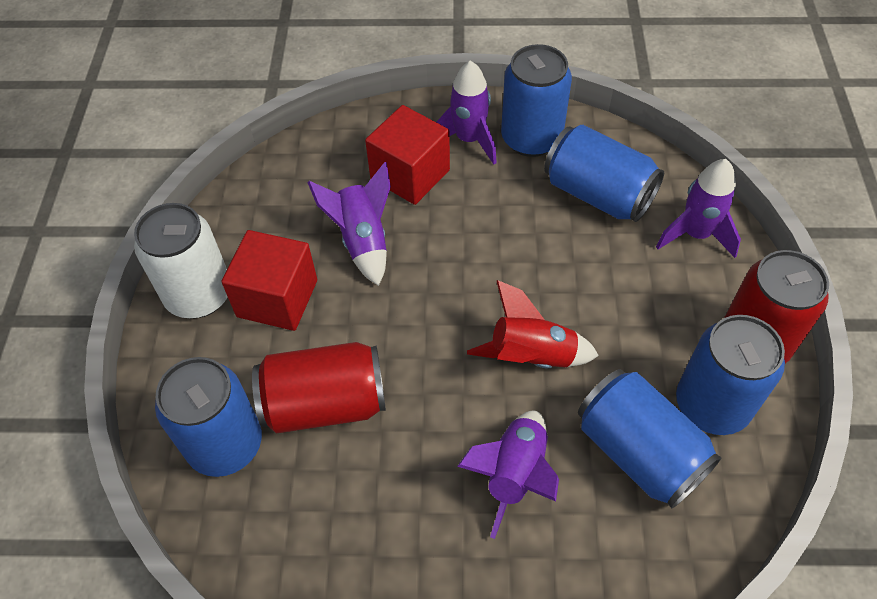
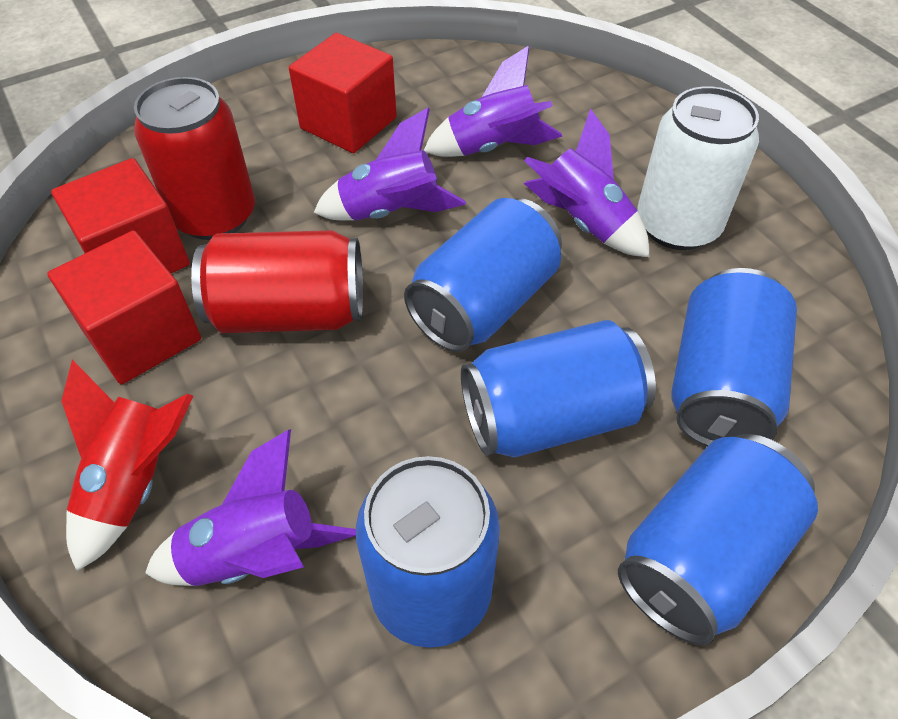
red cube: [221,230,317,331] [365,105,450,205] = 2 -> [47,230,201,384] [51,158,190,273] [289,33,397,153] = 3

